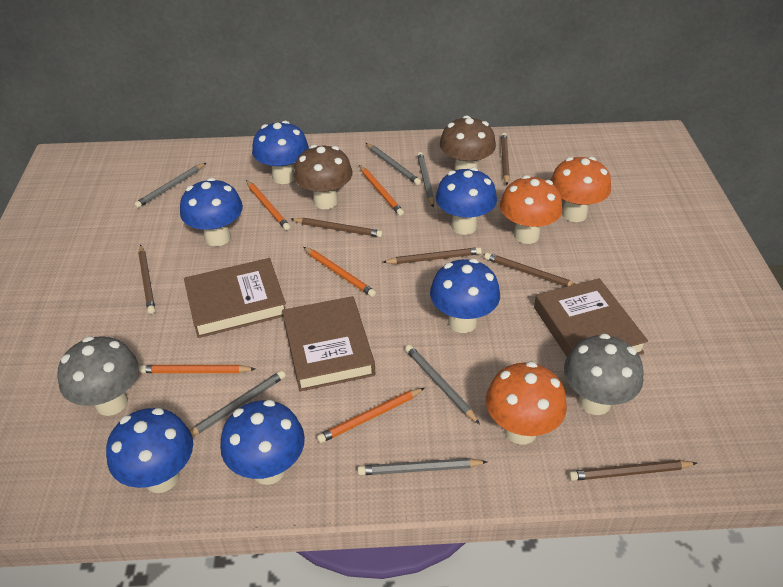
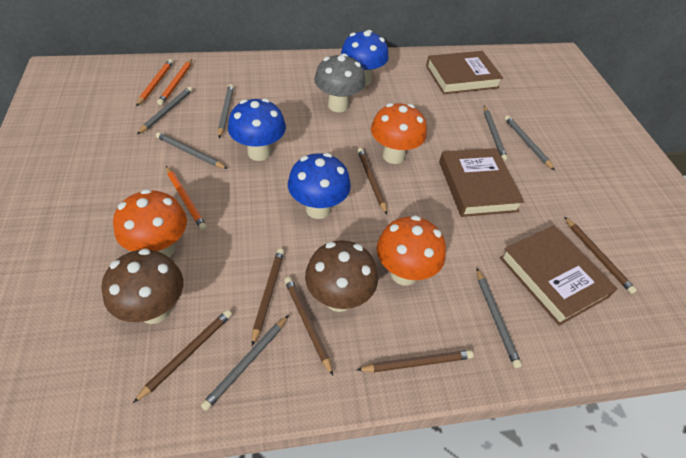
blue mushroom: [106,408,193,493] [180,178,243,246] [220,400,305,485] [252,121,309,184] [430,259,500,333] [436,167,497,235] = 6 -> [228,98,286,161] [288,153,351,219] [341,30,389,86] = 3
grey mushroom: [58,336,139,416] [564,333,644,415] = 2 -> [314,53,365,112] = 1
grey pencil: [134,163,206,208] [190,370,286,436] [358,458,487,475] [366,143,421,185] [405,345,480,424] [417,152,435,207] = 6 -> [137,87,193,134] [156,132,228,169] [201,315,289,411] [218,84,234,138] [477,269,522,368] [484,106,507,161] [505,115,555,171] = 7
orange pencil: [139,365,255,373] [246,180,290,230] [303,247,376,297] [317,388,424,443] [359,165,404,216] = 5 -> [136,59,173,106] [157,59,192,105] [166,166,207,231] = 3

